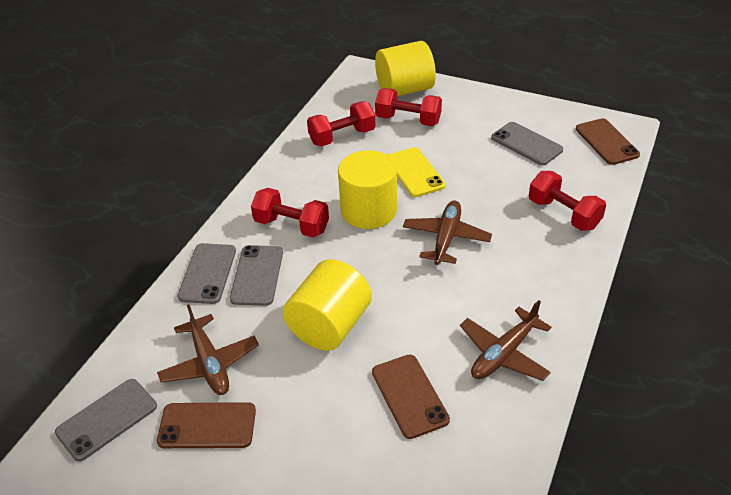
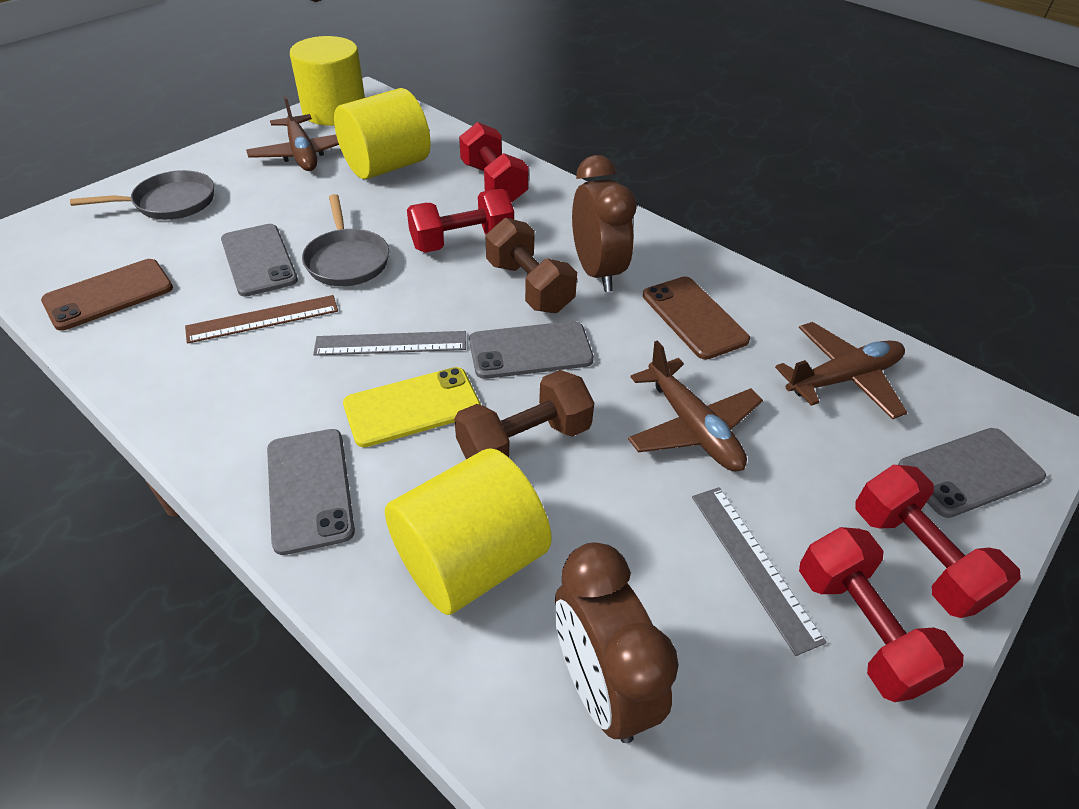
brown clock: none = 0 -> [555,542,679,743] [572,155,637,292] = 2
brown dumbbell: none = 0 -> [454,370,594,459] [486,218,577,313] = 2
brown phone: [157,402,256,448] [372,354,450,439] [576,118,640,165] = 3 -> [41,259,173,331] [643,277,750,360] = 2
brown ruler: none = 0 -> [185,295,338,344] = 1
grey pan: none = 0 -> [70,170,214,220] [302,194,389,286] = 2
grey ruler: none = 0 -> [313,331,466,356] [692,487,827,656] = 2

